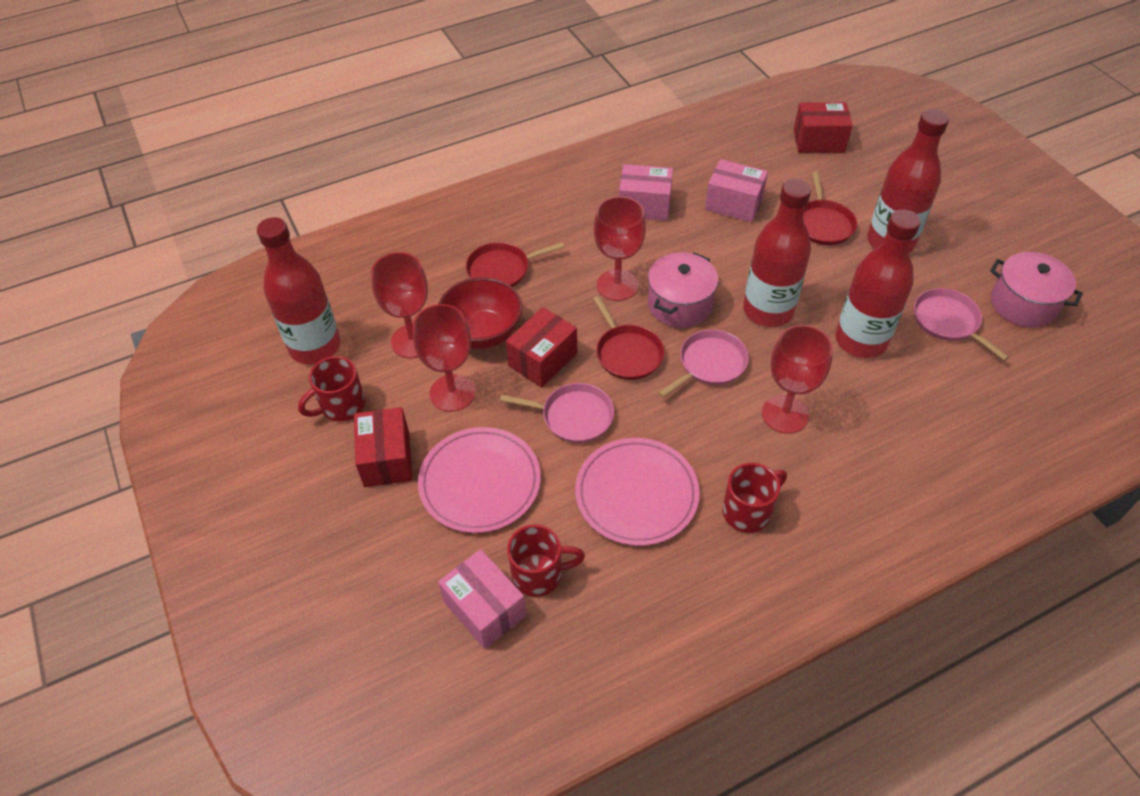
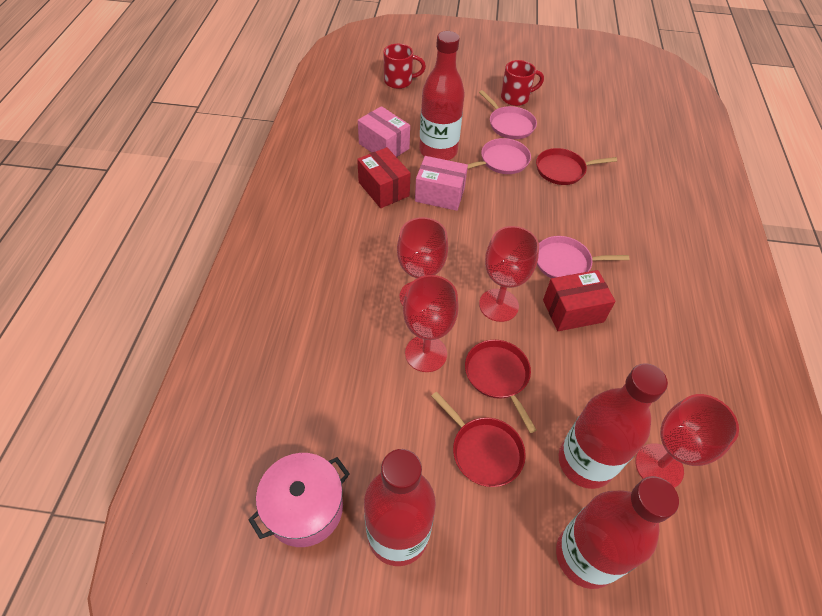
pink box: [438,549,526,649] [619,164,673,221] [705,159,768,222] = 3 -> [358,106,410,157] [415,156,468,211] = 2
pink plate: [418,427,541,533] [575,438,700,546] = 2 -> none = 0
pink pot: [648,252,718,328] [990,252,1083,328] = 2 -> [248,453,350,547] = 1
red bowl: [439,277,522,349] = 1 -> none = 0
red box: [354,407,412,487] [506,307,577,387] [794,102,853,153] = 3 -> [357,147,411,208] [543,270,615,331] = 2
red mug: [298,356,365,422] [507,524,585,597] [722,463,787,533] = 3 -> [383,44,426,89] [501,60,544,106] = 2

